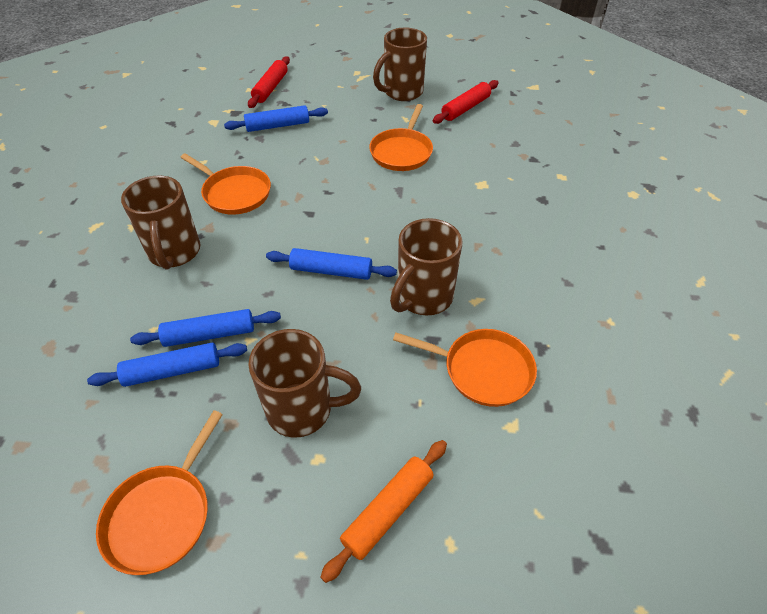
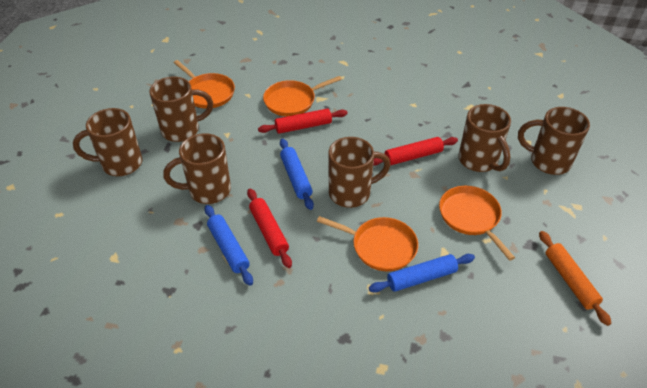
blue rolling pin: [87,343,247,387] [130,309,281,347] [224,105,328,132] [266,248,397,280] = 4 -> [205,205,253,286] [280,139,314,210] [369,254,475,293] = 3
brown mug: [121,175,200,270] [248,329,361,438] [373,27,427,101] [390,218,462,315] = 4 -> [73,108,142,176] [150,77,213,142] [163,133,231,204] [328,137,390,208] [458,104,511,172] [518,107,590,175] = 6
red rolling pin: [248,56,290,108] [433,80,499,124] = 2 -> [247,188,292,268] [258,109,348,134] [373,137,458,166] = 3

